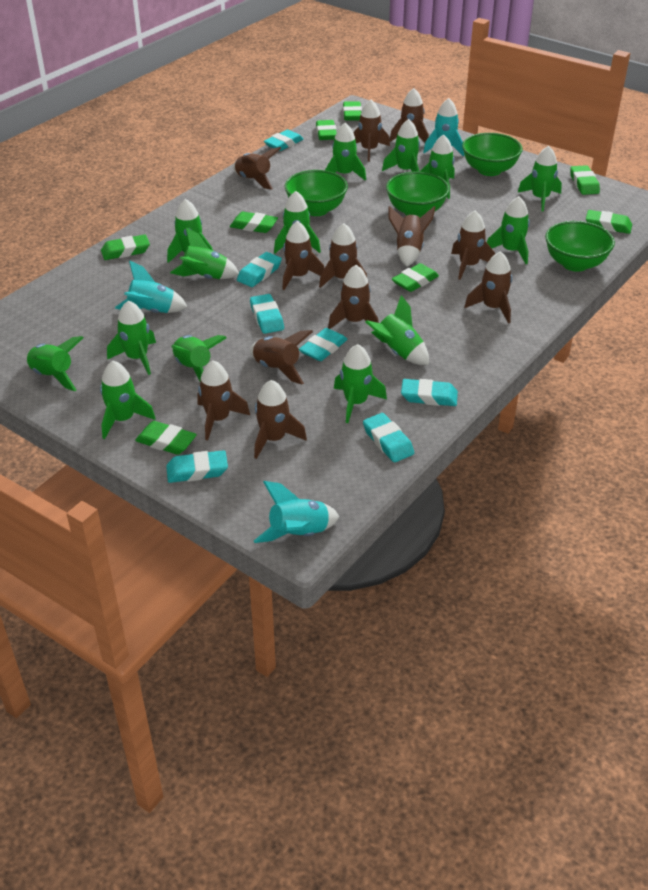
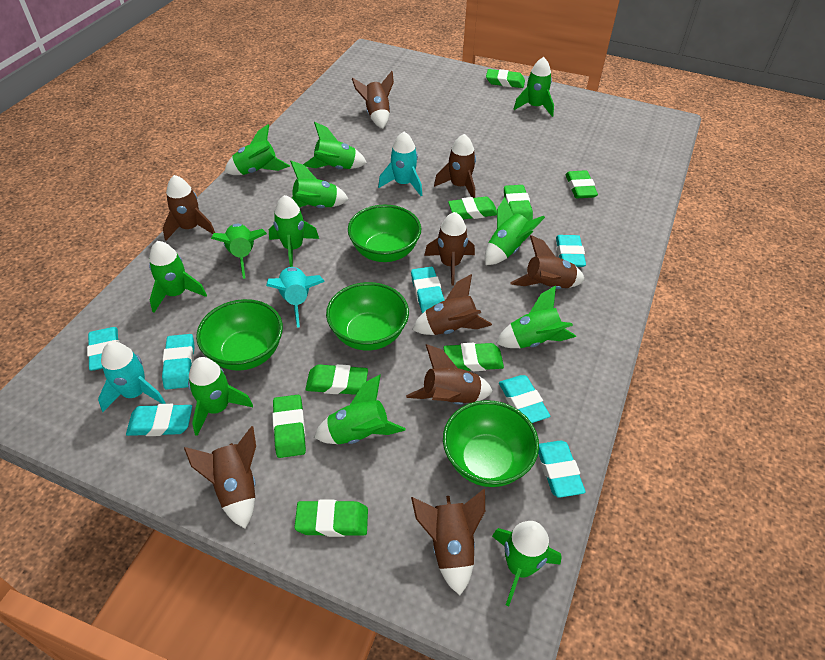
brown rocket: [197,360,250,440] [233,147,281,190] [250,330,313,384] [254,380,307,459] [282,221,324,290] [319,223,367,288] [328,265,379,329] [353,100,390,162] [388,206,436,266] [389,88,429,143] [451,211,495,280] [464,251,512,323] = 12 -> [163,175,215,241] [184,426,256,528] [352,71,394,129] [406,344,493,405] [411,489,485,595] [412,274,492,335] [424,212,475,286] [434,134,476,198] [510,235,585,289] = 9
green rocket: [26,336,84,391] [100,361,156,439] [107,300,156,375] [167,199,213,263] [170,228,239,279] [171,335,227,381] [274,191,321,253] [325,123,366,181] [334,344,387,423] [366,295,429,365] [382,119,420,172] [420,134,455,199] [487,196,530,264] [518,146,562,212] = 14 -> [149,241,207,313] [188,357,253,436] [211,224,267,279] [225,124,290,175] [269,195,319,267] [290,161,349,208] [303,122,367,169] [314,375,406,444] [485,197,545,265] [492,521,562,606] [496,286,576,348] [513,57,554,117] = 12

